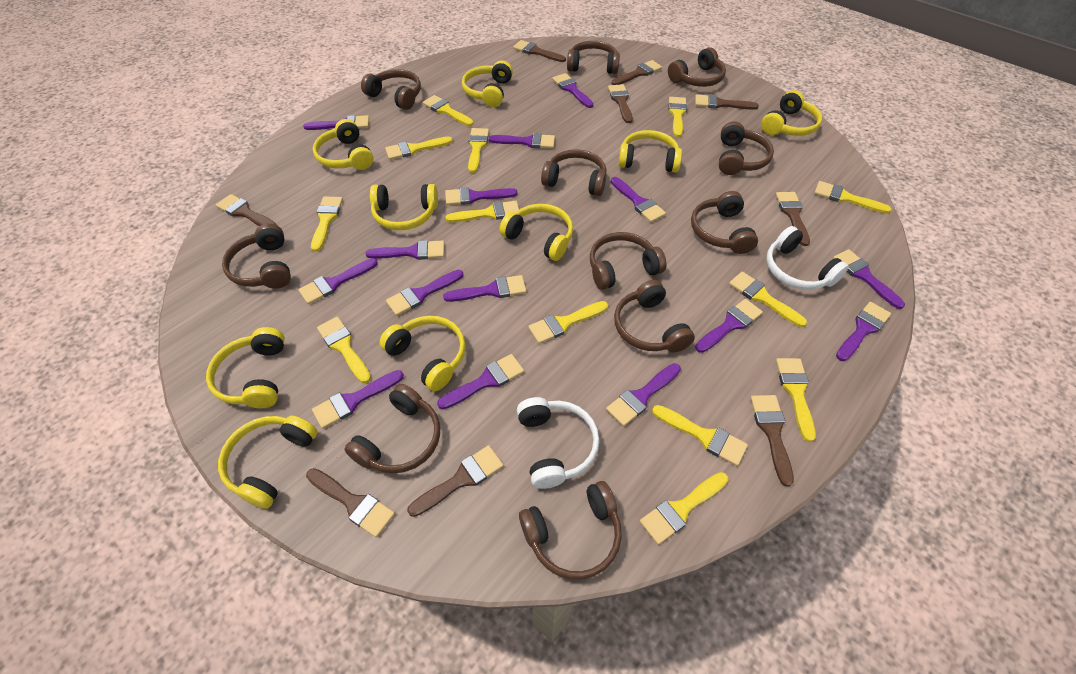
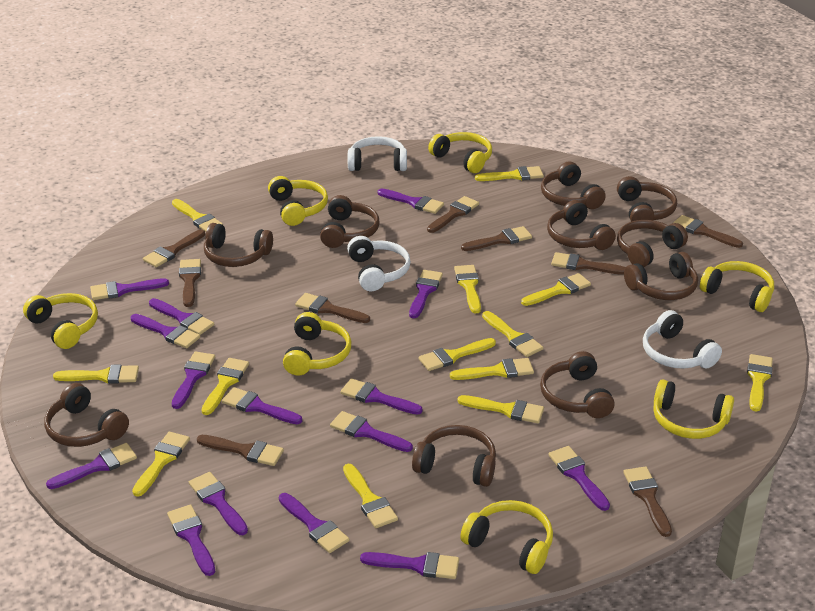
brown headphones: [222,223,291,289] [344,384,440,474] [361,69,421,110] [519,481,622,580] [541,149,607,196] [567,41,620,74] [590,232,666,290] [614,280,695,353] [668,47,726,87] [691,191,758,254] [719,121,774,175] = 11 -> [44,383,129,447] [204,223,273,267] [320,195,379,248] [412,425,496,487] [540,351,615,418] [541,161,606,209] [547,200,616,250] [617,176,677,222] [617,220,688,267] [624,252,698,300] = 10
white headphones: [517,397,599,489] [766,226,849,290] = 2 -> [347,236,411,291] [348,136,407,171] [643,310,722,369] = 3
yellow headphones: [206,327,285,408] [218,416,317,509] [313,119,374,170] [370,184,438,230] [380,316,466,391] [462,60,513,107] [499,204,573,261] [618,130,682,173] [761,90,822,136] = 9 -> [23,293,98,349] [268,176,328,226] [283,312,351,375] [428,132,492,173] [460,500,553,574] [653,379,734,439] [700,261,774,312] = 7

